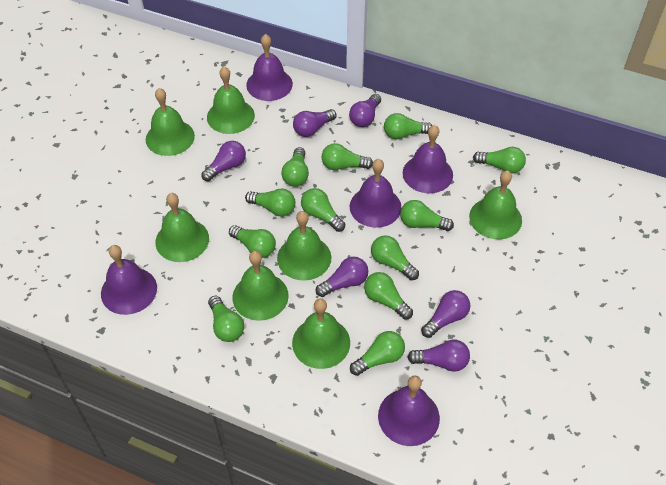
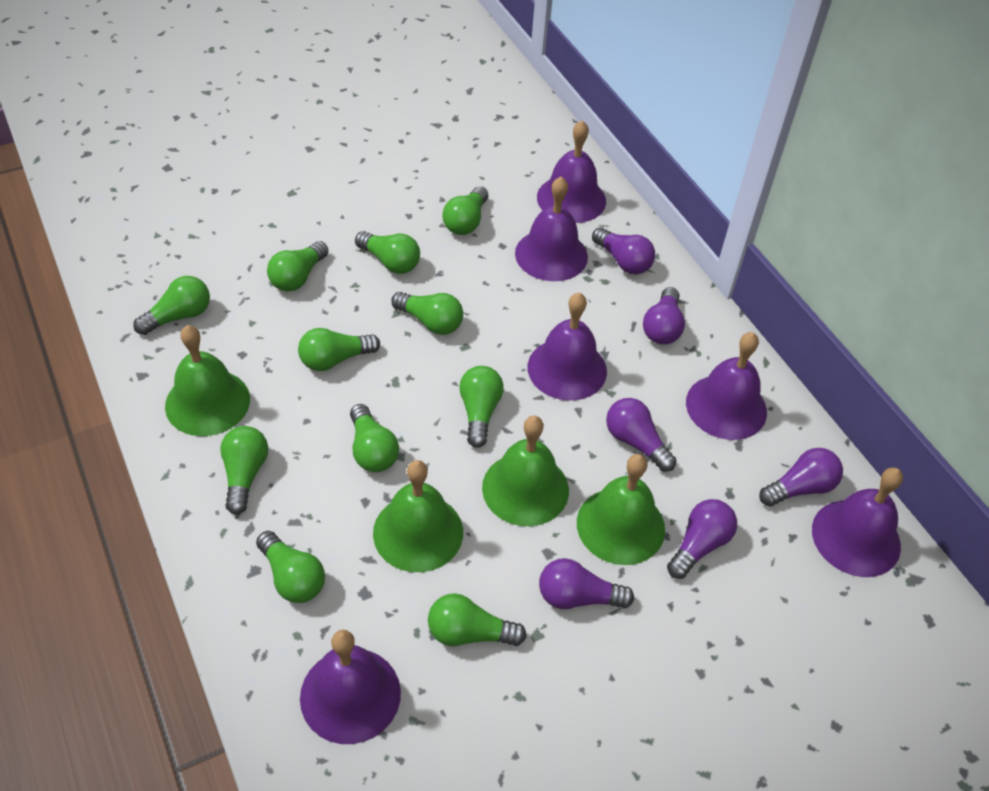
green bell: [146,88,195,156] [156,193,209,262] [207,66,255,134] [232,251,289,321] [277,211,331,281] [292,299,350,369] [469,170,522,240] = 7 -> [165,325,250,436] [373,460,463,572] [482,416,569,526] [577,454,665,565] = 4
green light bulb: [208,296,244,342] [229,225,276,258] [245,188,295,217] [281,147,309,187] [301,188,345,232] [322,143,373,170] [350,331,405,376] [364,272,413,320] [371,235,419,280] [384,113,432,139] [400,200,454,231] [473,147,526,174] = 12 -> [133,276,210,335] [220,426,268,515] [256,531,325,603] [267,241,329,292] [298,328,380,371] [350,404,399,472] [355,231,420,274] [391,292,463,335] [428,593,527,646] [442,186,488,235] [459,366,504,448] = 11
purple bell: [101,245,157,315] [246,34,293,101] [350,159,402,228] [378,375,440,446] [403,125,453,193] = 5 -> [300,630,401,744] [515,176,588,281] [528,293,607,401] [537,120,606,223] [686,332,767,440] [812,468,903,577] = 6

